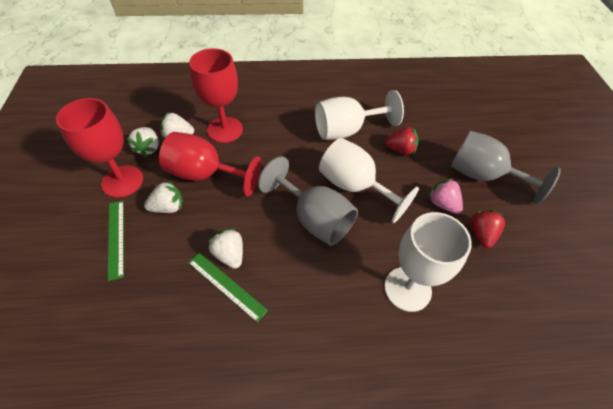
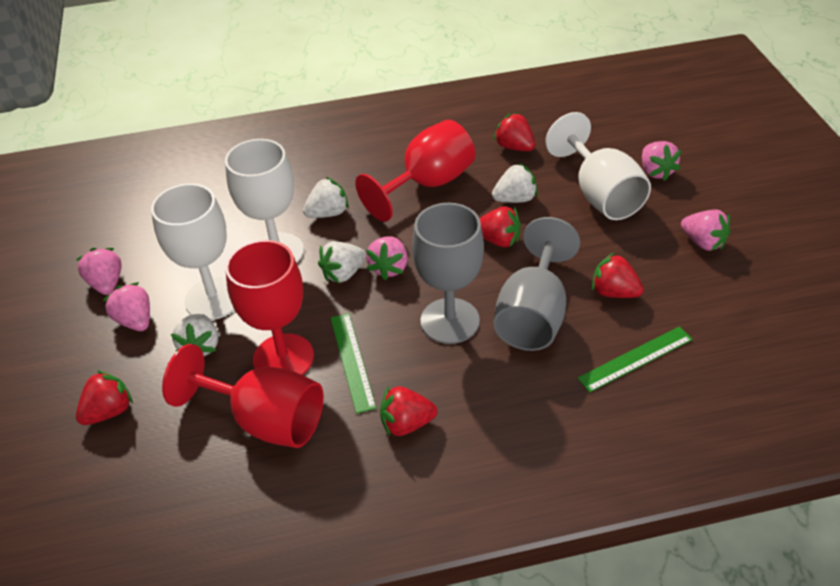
pink strawberry: [427,178,463,214] = 1 -> [76,248,122,295] [103,282,150,331] [366,236,408,280] [642,141,681,181] [681,209,731,251] = 5
red strawberry: [385,127,419,155] [469,210,505,248] = 2 -> [76,370,133,425] [380,386,437,436] [480,206,521,247] [494,113,535,151] [592,252,644,298] = 5

